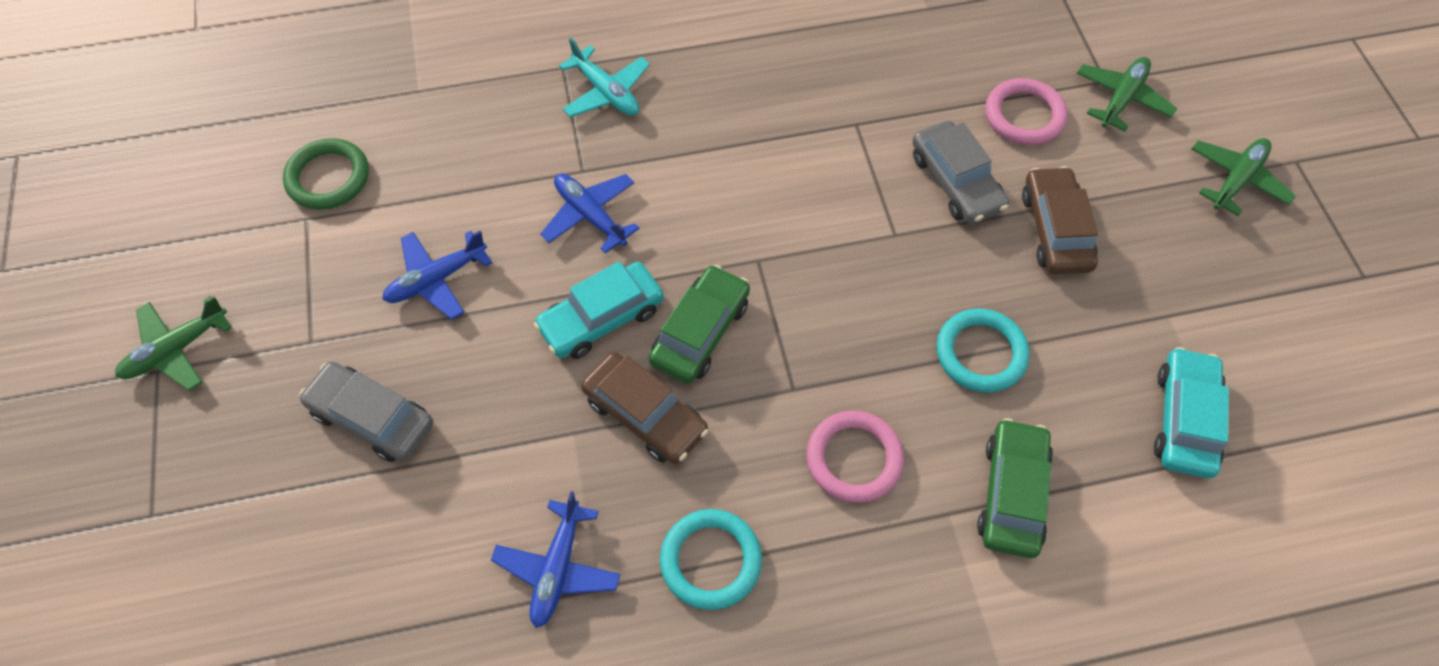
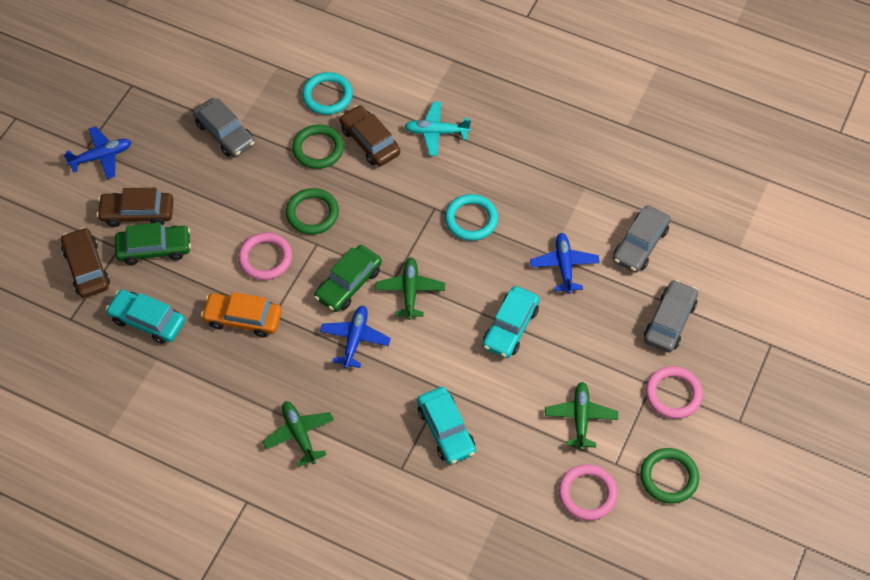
brown car: [581,352,709,464] [1022,166,1098,275] = 2 -> [61,227,110,298] [97,188,174,227] [339,105,400,166] = 3
green ring: [283,138,369,210] = 1 -> [286,188,339,235] [292,125,344,169] [640,448,699,504] = 3
grey car: [299,361,433,462] [912,121,1009,224] = 2 -> [193,98,255,157] [613,205,671,273] [644,280,698,353] = 3
orange car: none = 0 -> [201,292,282,337] = 1
pink ring: [807,411,904,503] [985,78,1068,145] = 2 -> [238,232,292,280] [559,464,618,521] [646,366,703,419] = 3
turquoise car: [534,261,664,359] [1154,347,1229,478] = 2 -> [106,289,185,344] [417,387,476,464] [483,286,540,358] = 3

